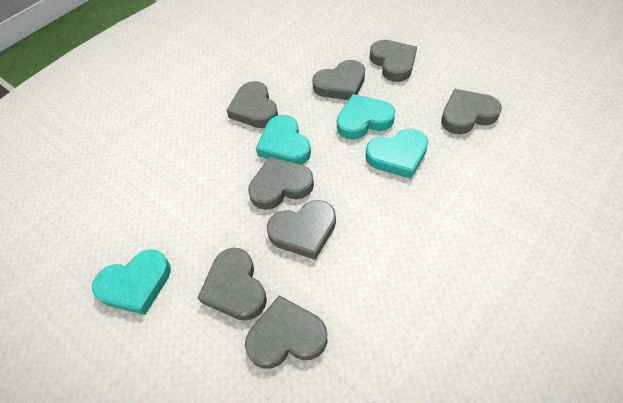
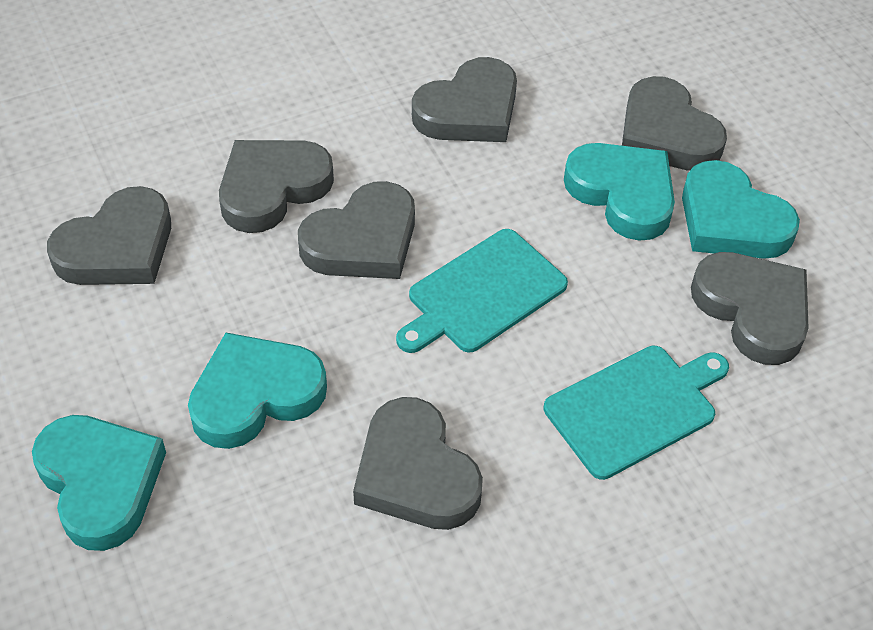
grey heart: [198,248,267,321] [226,81,278,128] [245,295,327,369] [248,157,314,210] [267,200,336,260] [312,60,365,100] [370,40,417,82] [441,89,502,134] = 8 -> [47,186,171,285] [219,140,334,233] [298,181,415,279] [353,397,483,530] [412,57,517,142] [622,76,727,171] [691,252,809,365] = 7
turquoise cutting board: none = 0 -> [396,229,568,353] [544,346,729,480] = 2

